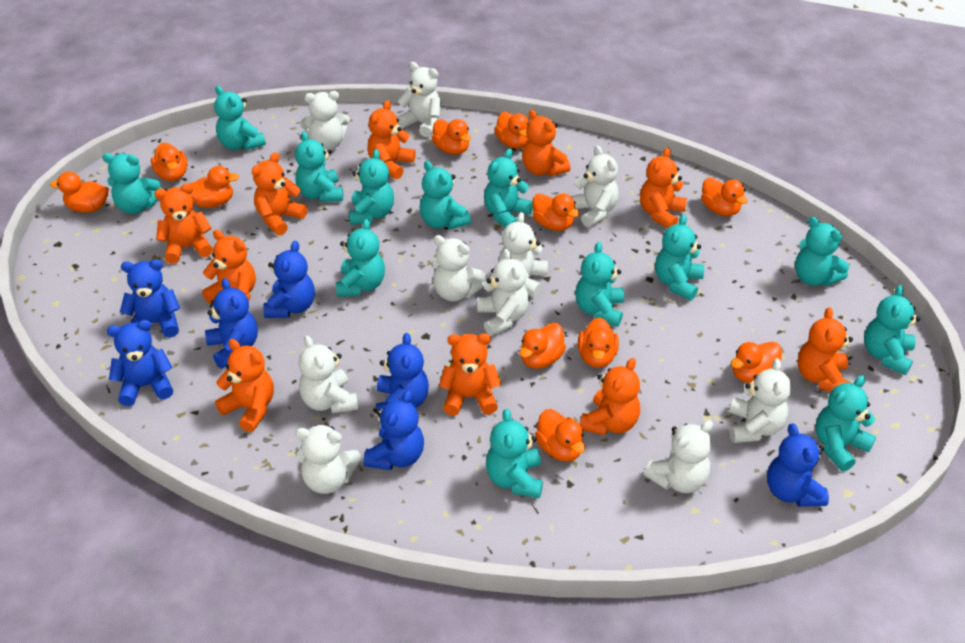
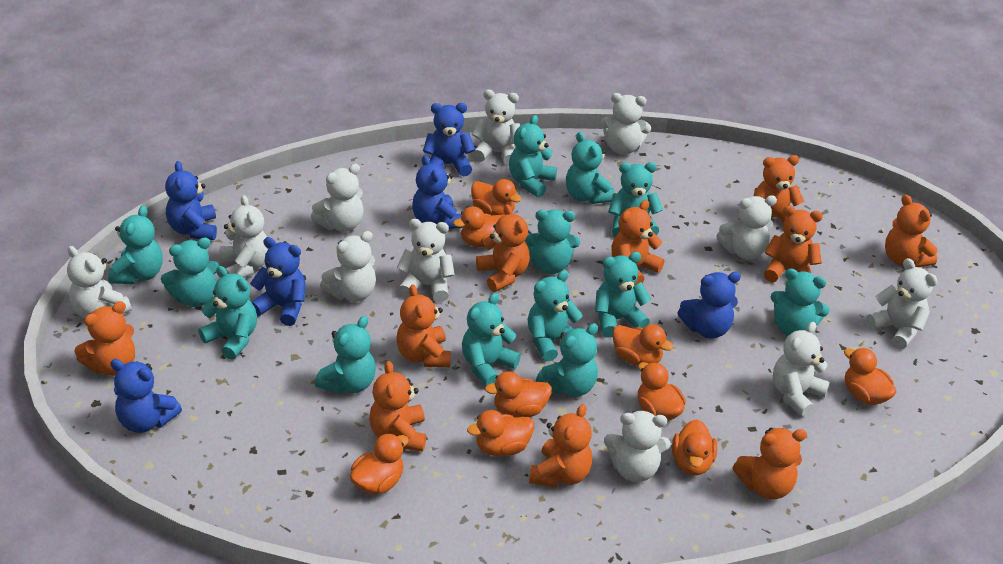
blue teddy bear: [107,320,173,406] [120,259,180,338] [205,278,258,369] [263,241,315,318] [363,390,424,470] [376,333,429,415] [767,423,829,507] = 7 -> [110,359,182,433] [165,161,217,240] [250,237,306,326] [412,155,462,229] [423,103,475,177] [677,272,741,339] = 6
orange duck: [50,172,108,213] [151,142,187,181] [188,166,239,208] [432,119,471,155] [494,111,529,149] [519,323,566,369] [532,193,580,231] [535,409,585,461] [578,317,619,368] [701,177,748,216] [731,342,782,383] = 11 -> [350,433,409,494] [453,206,505,247] [467,410,534,457] [471,179,522,216] [485,371,552,417] [612,324,674,366] [638,362,686,421] [672,419,717,475] [844,348,897,405] = 9
white teddy bear: [295,424,361,494] [299,336,358,413] [300,91,350,150] [397,62,441,137] [432,235,486,302] [477,249,529,336] [498,212,548,297] [571,145,619,228] [643,420,713,493] [729,358,792,443] = 10 -> [67,246,132,318] [219,195,268,278] [311,164,363,232] [320,231,376,302] [397,219,455,302] [472,90,520,166] [600,93,651,155] [604,410,671,482] [716,195,777,260] [773,322,830,417] [866,258,938,349] = 11

